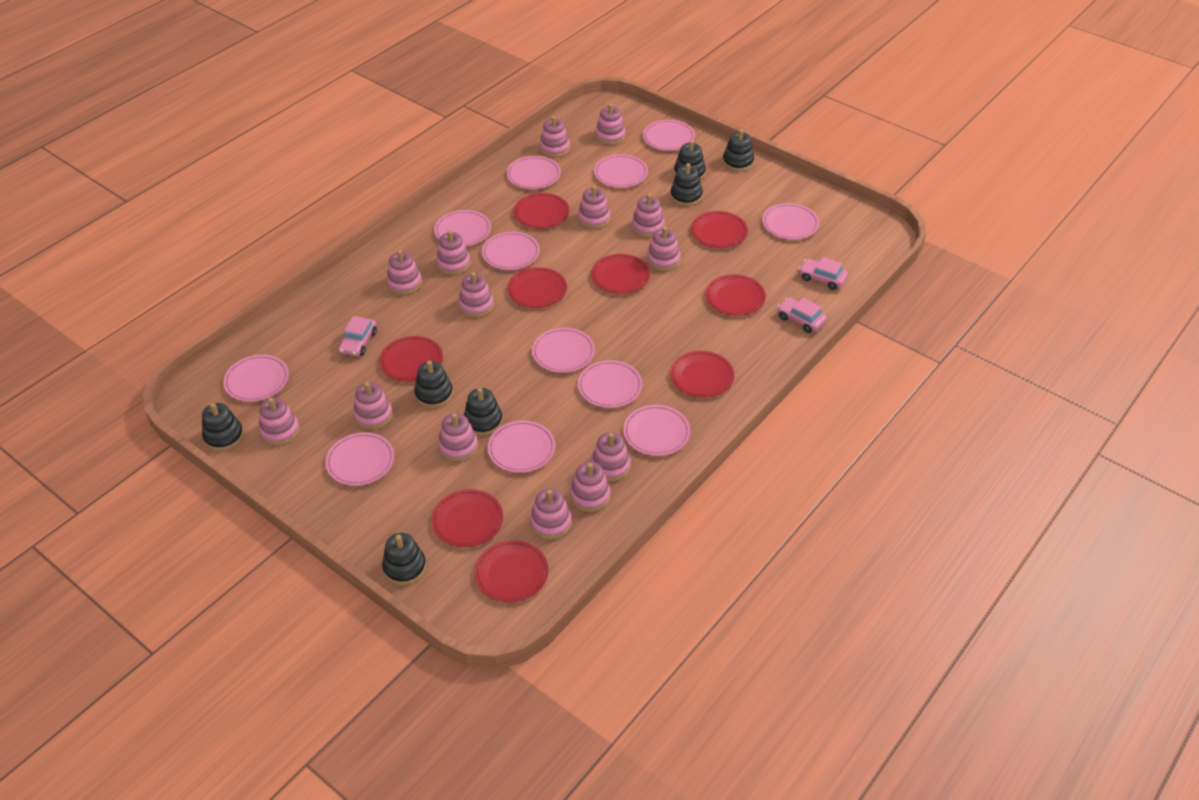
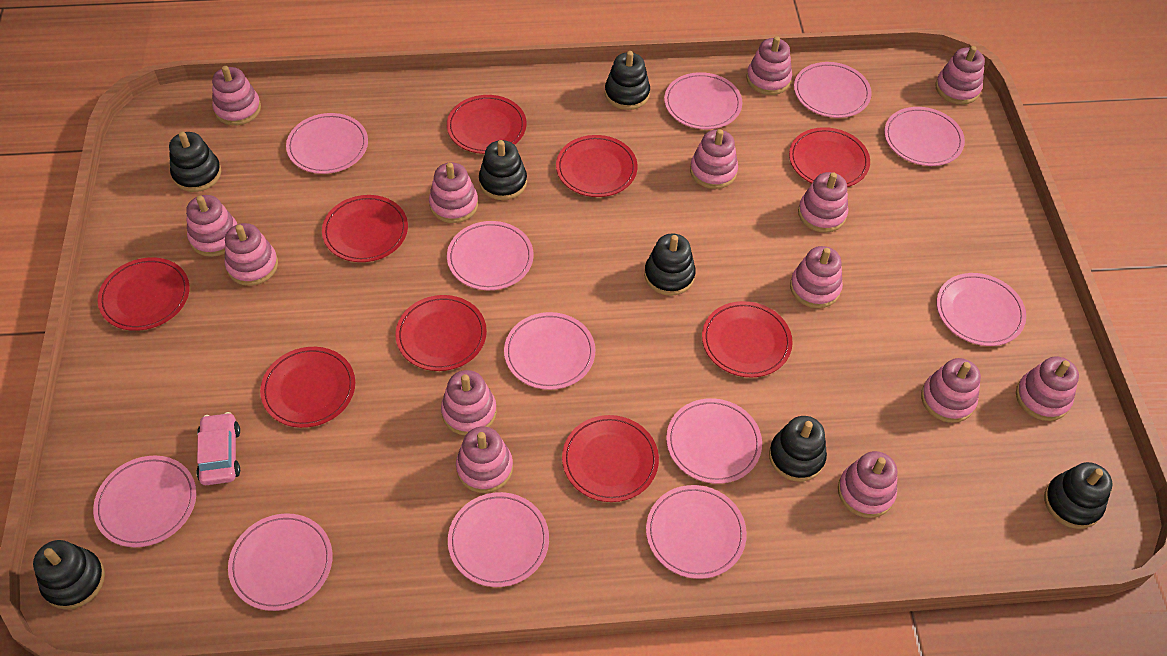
pink car: [339,316,377,356] [777,297,827,333] [799,257,848,290] = 3 -> [196,412,240,485] = 1

